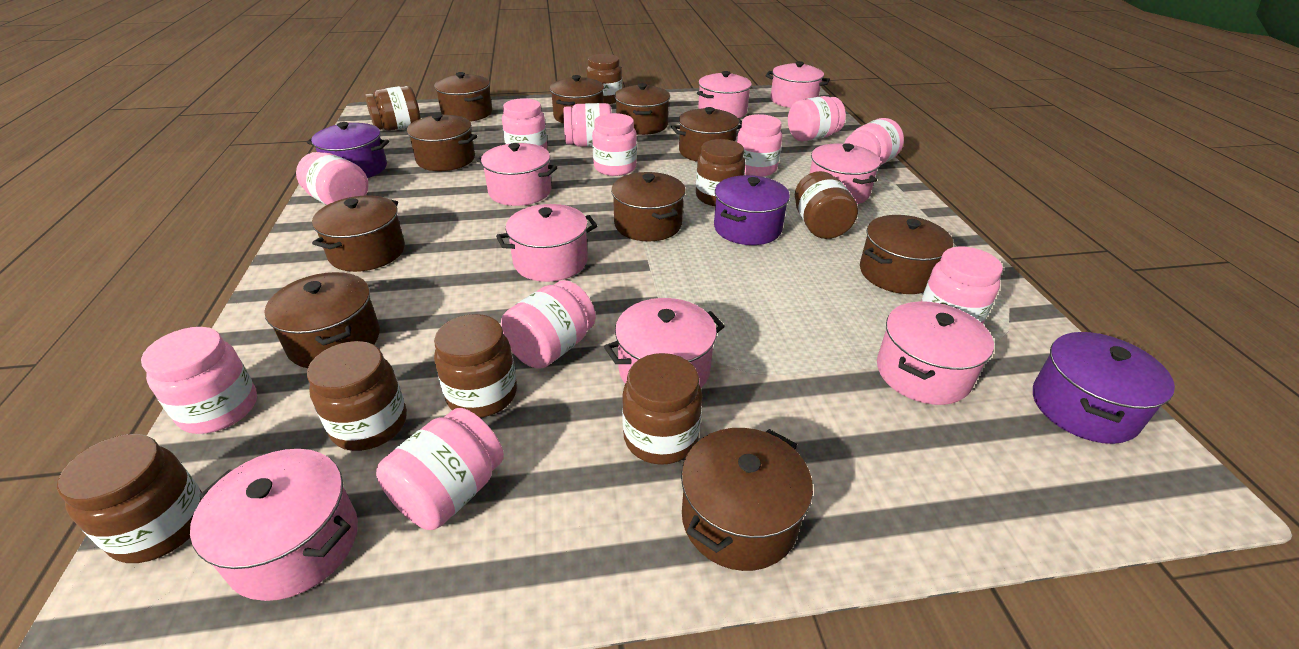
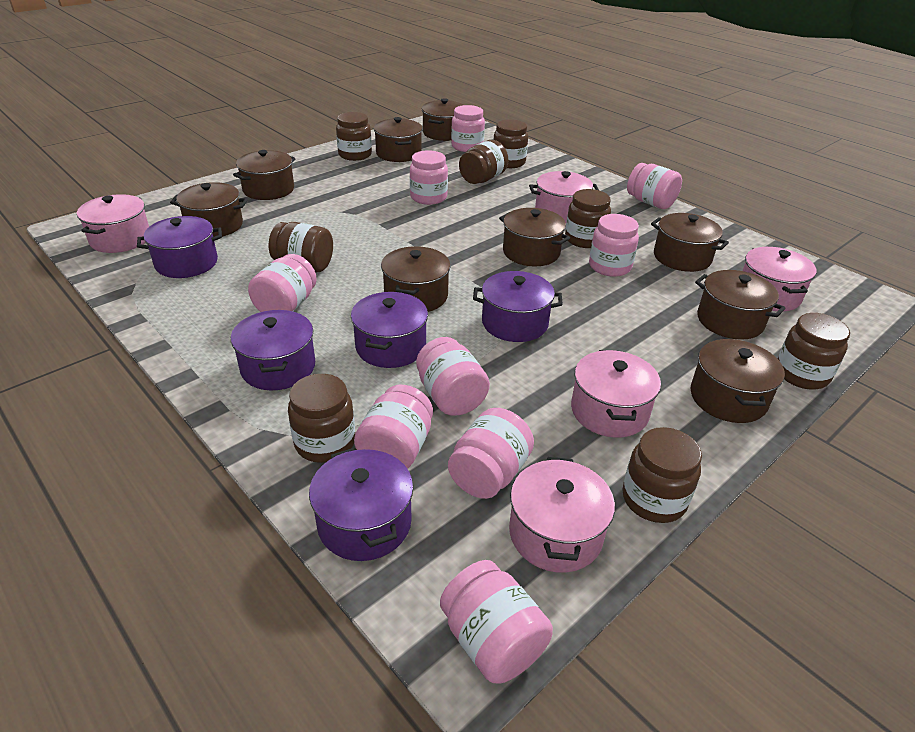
brown pot: [264,272,380,368] [312,195,405,272] [404,114,477,171] [434,72,492,122] [550,75,604,124] [611,172,686,241] [615,83,670,135] [671,107,742,162] [681,428,813,571] [860,215,953,294] = 10 -> [170,182,248,237] [233,150,296,200] [373,117,423,162] [381,246,451,312] [422,98,463,141] [499,208,570,266] [651,213,729,272] [691,339,785,423] [695,270,786,340] = 9
pink jar: [141,327,257,434] [296,152,368,205] [376,408,504,530] [501,280,596,369] [502,98,547,150] [563,103,611,147] [592,113,637,176] [737,114,782,177] [788,96,846,141] [844,118,904,165] [921,247,1003,324] = 11 -> [248,254,317,312] [354,385,433,469] [410,150,448,205] [416,337,490,416] [440,560,553,684] [448,408,534,499] [451,105,485,152] [589,214,639,277] [627,163,682,209] = 9
pink pot: [190,449,358,601] [476,143,558,206] [496,204,598,282] [604,298,725,388] [697,71,752,118] [766,61,830,108] [809,143,881,204] [877,301,994,405] = 8 -> [77,194,149,253] [509,457,615,573] [529,171,599,223] [571,350,661,438] [743,247,817,311] = 5
purple pot: [307,122,389,178] [714,175,790,245] [1033,332,1175,444] = 3 -> [137,216,222,278] [231,310,315,390] [309,448,413,561] [351,292,428,368] [473,271,563,342] = 5

